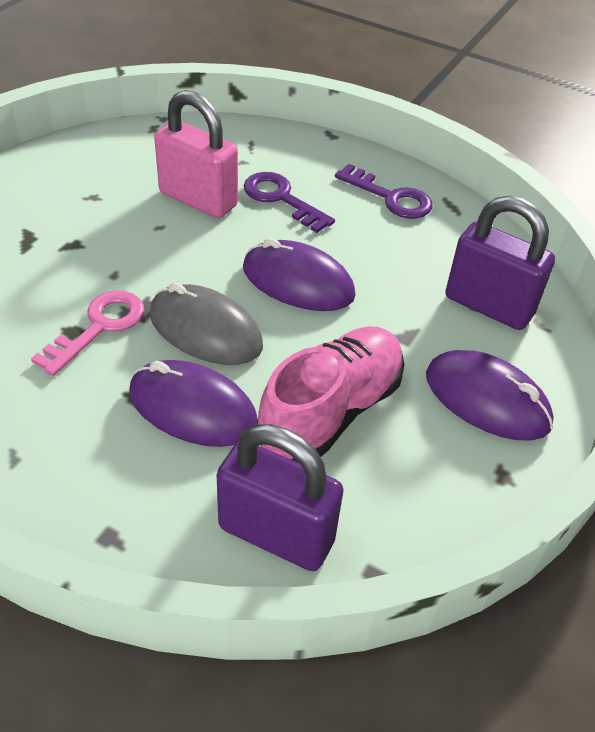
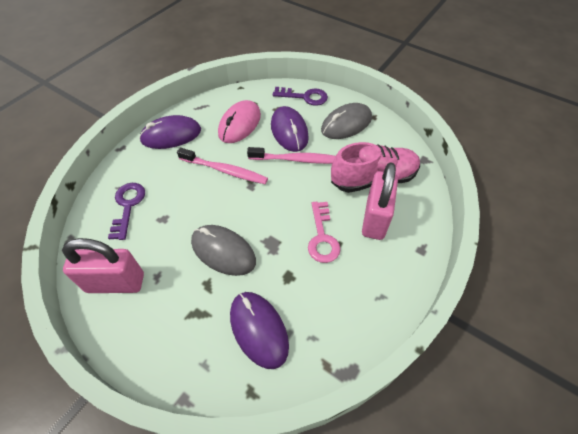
grey mouse: [150,282,263,365] = 1 -> [191,225,256,276] [321,103,372,139] = 2
pink mouse: none = 0 -> [218,100,261,143] = 1
pink padlock: [154,90,238,218] = 1 -> [62,238,144,293] [362,162,398,240] = 2
pink toothbrush: none = 0 -> [177,148,268,184] [247,147,335,164] = 2
purple padlock: [217,424,344,571] [445,196,555,330] = 2 -> none = 0

